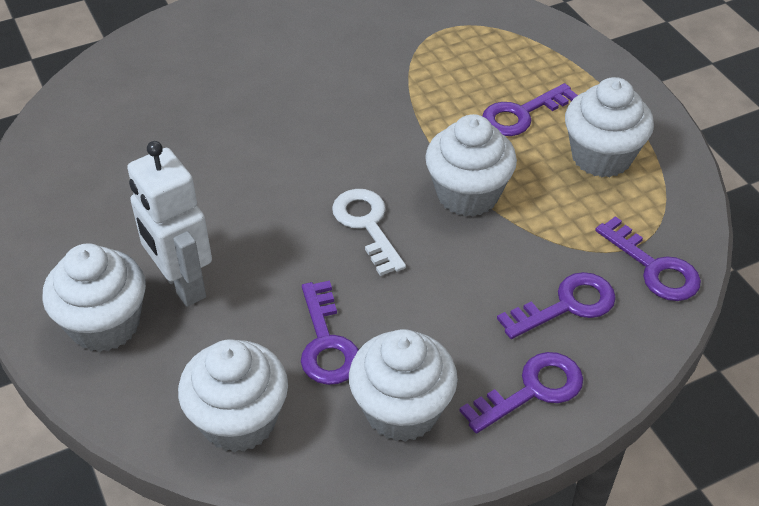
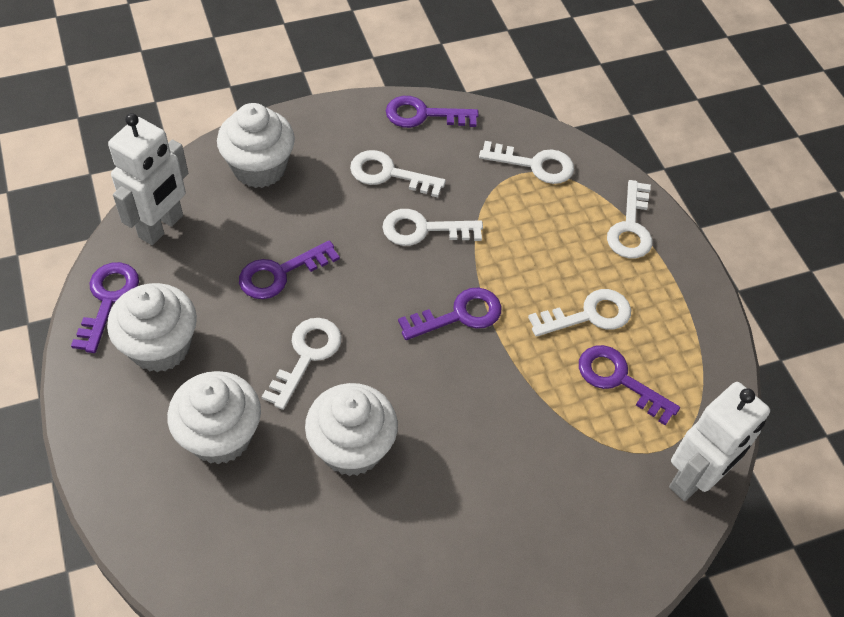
white cupcake: [42,243,146,352] [178,339,288,452] [349,329,458,442] [425,114,517,217] [565,77,654,177] = 5 -> [107,283,197,372] [167,371,261,464] [217,103,295,188] [305,383,398,476] = 4
white key: [332,189,406,276] = 1 -> [262,318,342,410] [350,150,446,197] [382,209,483,246] [479,141,574,184] [528,289,631,337] [607,180,652,258] = 6
white robot: [127,141,212,307] = 1 -> [108,113,188,245] [669,382,770,501] = 2

